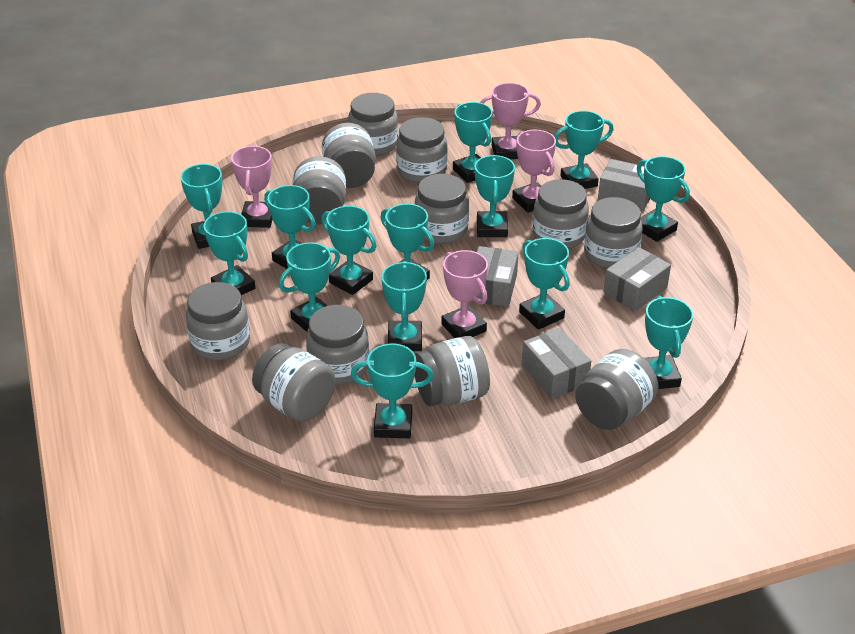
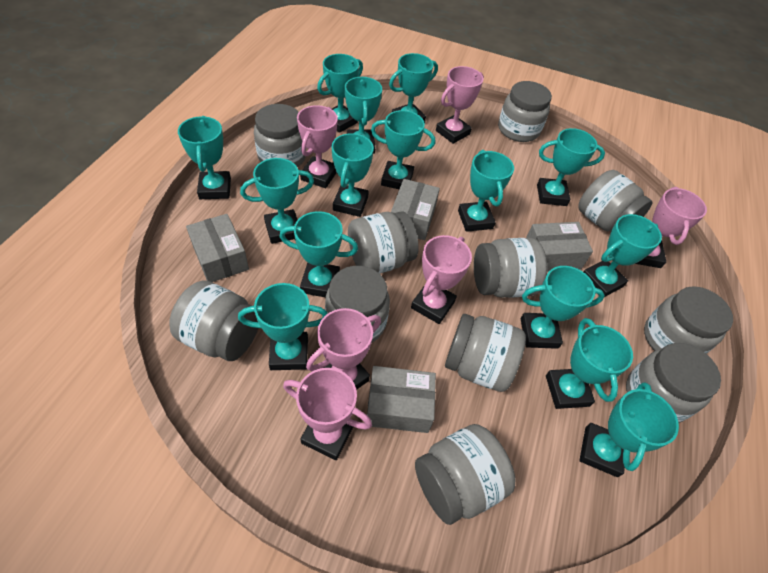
grey jar: [186,282,250,360] [252,343,335,422] [292,156,346,224] [306,305,369,385] [322,123,376,188] [348,93,398,156] [396,117,448,183] [415,174,469,244] [415,336,490,406] [532,179,589,249] [575,349,659,430] [584,197,643,269] = 12 -> [169,280,258,361] [254,104,306,167] [325,266,390,343] [348,212,419,274] [415,424,515,525] [445,314,526,392] [474,238,547,298] [498,81,552,142] [578,170,653,231] [626,343,721,423] [644,286,733,354] = 11
pink trophy: [231,146,273,228] [441,250,488,338] [480,83,541,159] [512,130,556,213] = 4 -> [283,368,372,460] [297,105,338,188] [306,308,381,390] [411,235,472,324] [436,66,484,144] [635,187,707,268] = 6
turquoise trophy: [180,164,222,249] [203,211,255,295] [264,185,316,269] [279,242,340,332] [321,206,377,295] [351,343,433,438] [380,204,434,280] [381,261,427,351] [453,102,493,183] [474,155,515,237] [519,238,570,330] [554,111,613,189] [637,156,690,242] [644,296,693,389] = 14 -> [178,116,231,199] [238,283,328,370] [240,158,314,244] [279,211,358,297] [317,54,363,133] [331,133,374,217] [345,77,382,154] [371,110,435,189] [389,53,438,123] [458,150,514,232] [521,266,605,349] [537,128,605,206] [546,318,633,409] [579,382,679,477] [584,214,662,297] = 15

